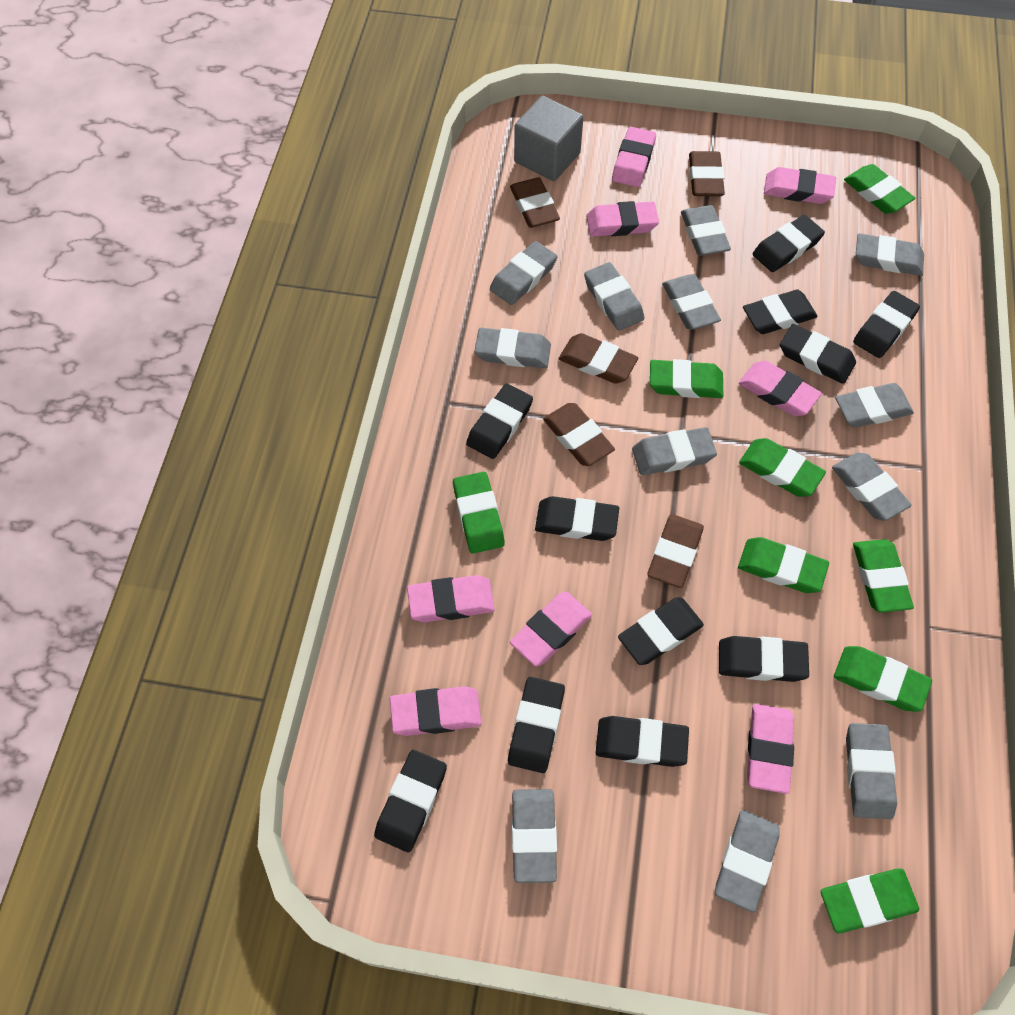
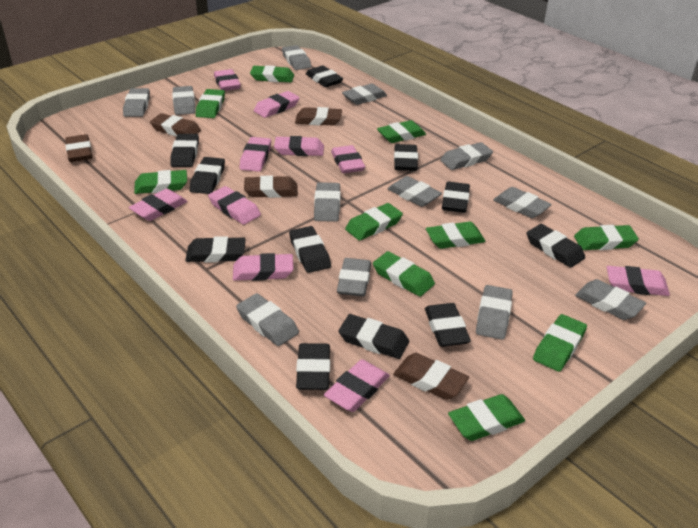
green eraser: [453,472,505,554] [650,359,723,398] [738,537,829,593] [739,438,826,497] [821,868,919,933] [834,646,932,712] [844,164,915,214] [853,539,914,613] = 8 -> [134,170,187,194] [196,89,225,118] [250,65,294,83] [345,203,403,241] [373,251,435,297] [377,120,426,143] [426,222,486,249] [448,394,525,441] [533,314,587,372] [574,225,639,250] = 10
grey cube: [514,96,583,181] = 1 -> none = 0
pink eraser: [390,686,481,736] [407,575,495,622] [510,592,592,667] [586,201,659,237] [612,127,656,187] [739,361,822,416] [747,704,794,794] [764,167,836,204] = 8 -> [129,188,188,221] [208,186,261,225] [214,69,241,91] [233,253,294,281] [240,137,271,172] [254,91,299,118] [274,136,324,156] [324,359,390,412] [331,145,365,173] [607,266,670,296] = 10

